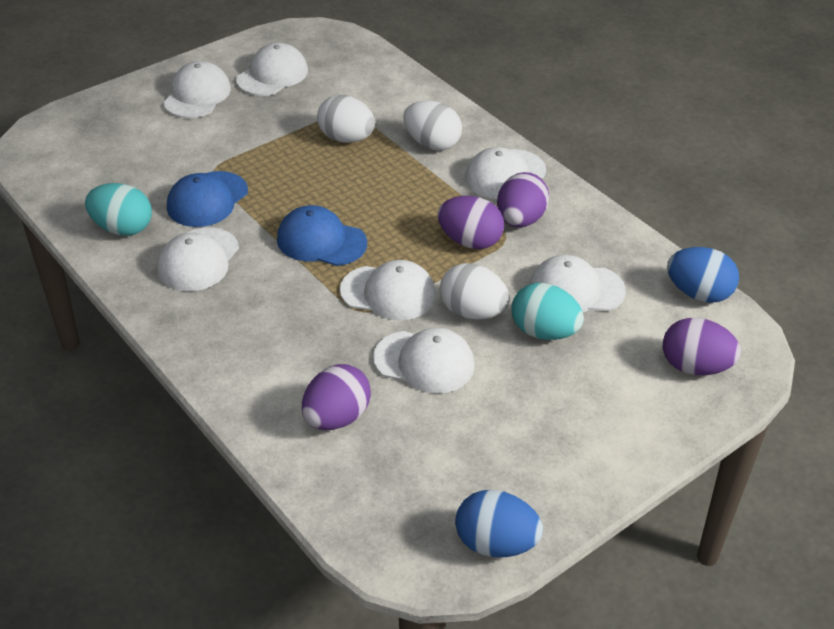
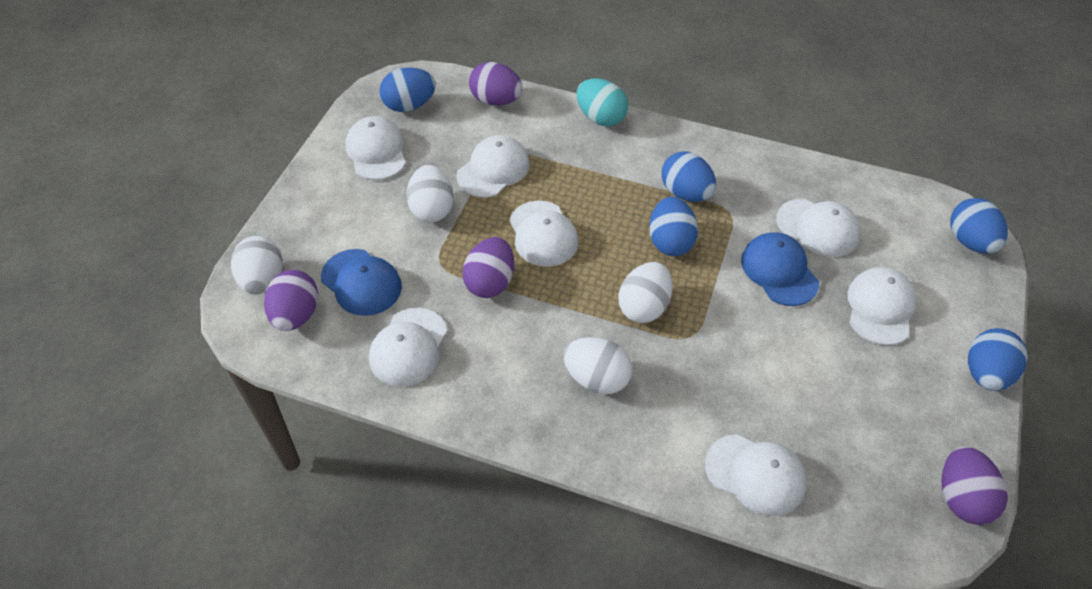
blue egg: [455,490,543,557] [667,247,739,303] = 2 -> [379,68,436,112] [649,197,698,256] [662,152,716,202] [950,198,1008,254] [968,328,1028,391] = 5
turquoise egg: [85,183,152,236] [512,283,584,340] = 2 -> [577,78,628,126] = 1
white egg: [317,95,375,143] [404,101,462,151] [440,263,510,320] = 3 -> [231,236,283,295] [406,165,454,222] [563,337,632,394] [618,262,673,323] = 4

